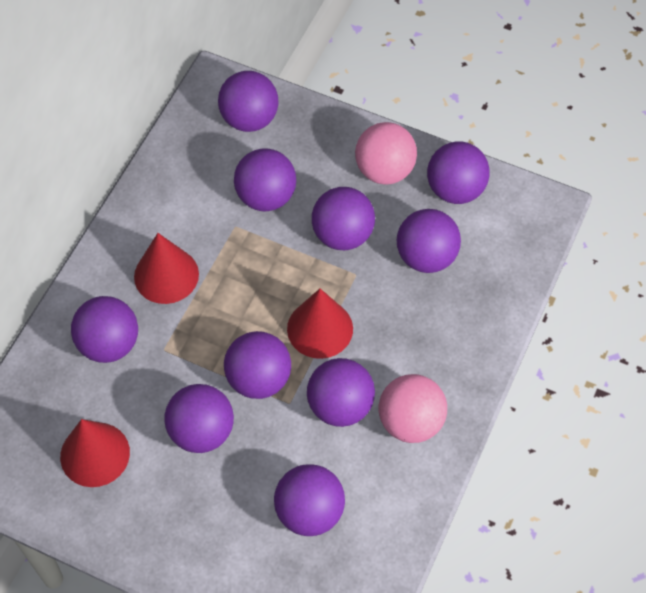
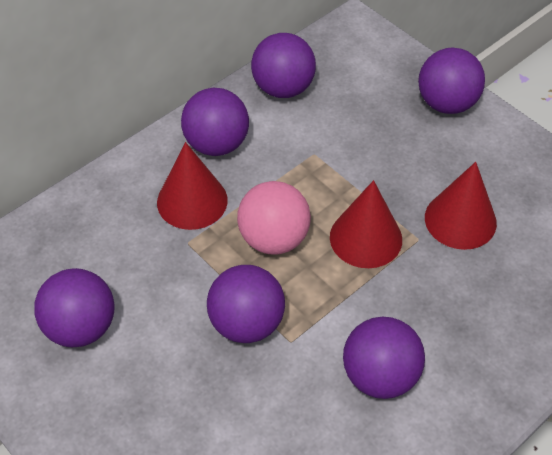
pink ball: [355,122,417,184] [379,374,447,443] = 2 -> [237,181,311,255] = 1
purple ball: [71,296,138,363] [164,384,234,453] [218,71,278,132] [224,331,291,399] [234,148,296,211] [274,464,345,536] [307,358,375,427] [312,187,375,250] [397,209,461,273] [427,141,490,204] = 10 -> [34,268,115,347] [181,88,249,156] [207,265,285,343] [251,33,316,98] [343,317,425,399] [418,47,485,114] = 6

